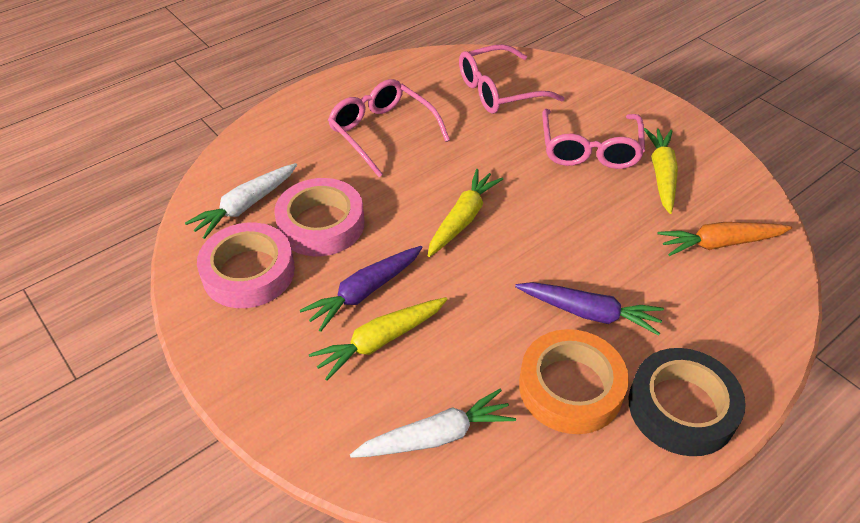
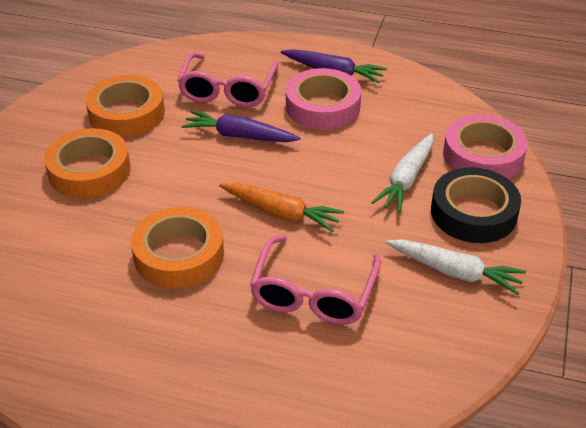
orange tape: [519,329,629,434] = 1 -> [44,128,131,198] [86,75,165,137] [131,207,224,289] = 3
pink glasses: [328,79,450,177] [459,44,564,114] [542,109,645,169] = 3 -> [178,52,279,107] [250,235,381,325] = 2
yellow carrot: [309,297,448,381] [428,169,503,257] [644,128,678,214] = 3 -> none = 0

